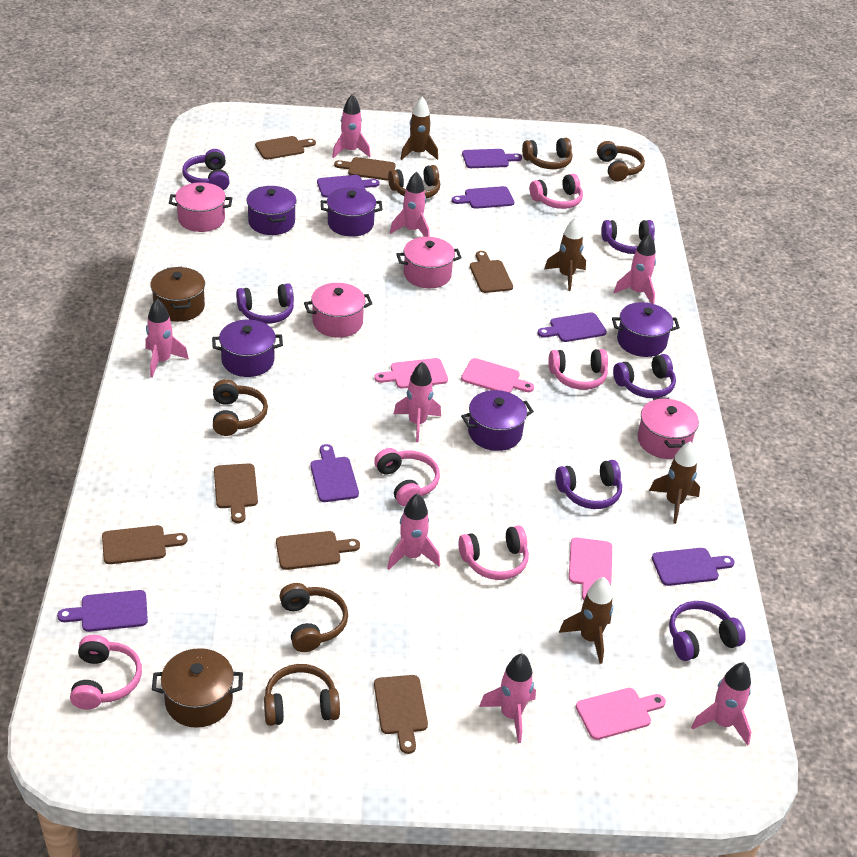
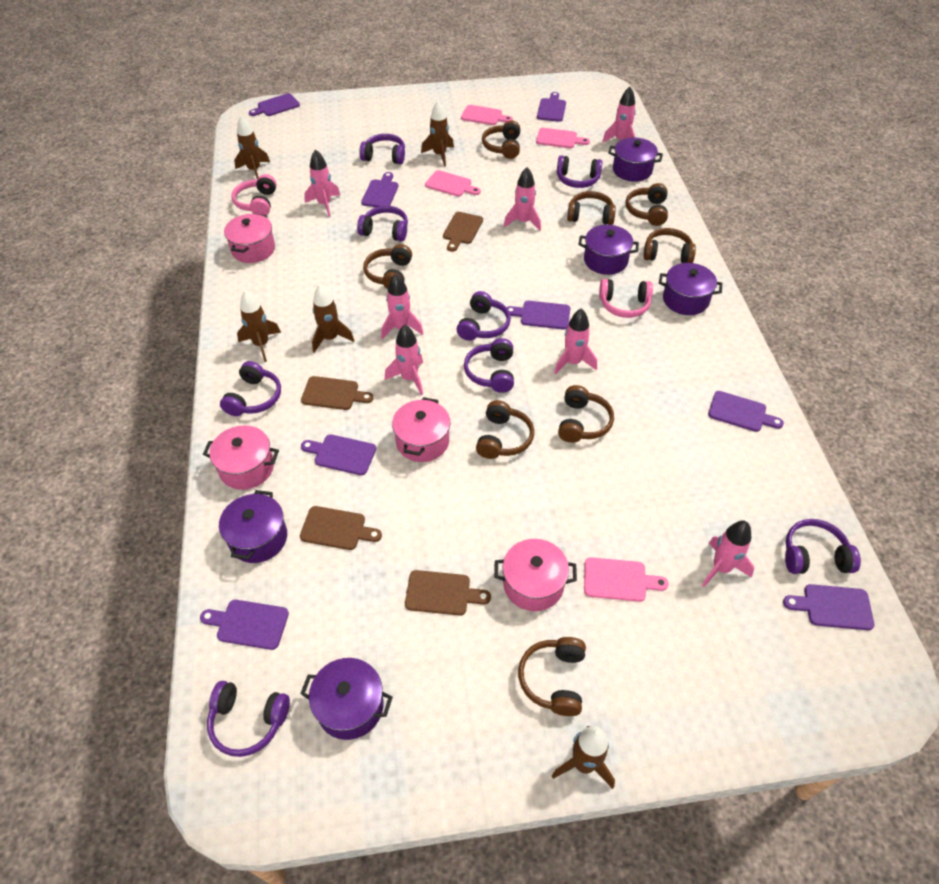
brown cutting board: [102,525,187,564] [214,463,258,523] [255,136,316,160] [276,531,360,570] [334,157,395,181] [374,675,428,754] [470,251,513,293] = 7 -> [300,506,382,550] [301,376,374,410] [405,570,491,616] [443,212,483,252] = 4
brown headphones: [213,379,268,436] [264,664,340,726] [279,583,348,652] [388,165,440,198] [522,138,572,169] [597,141,645,182] = 6 -> [363,244,412,289] [476,400,534,459] [482,120,520,159] [518,637,586,716] [558,385,614,443] [567,191,616,225] [625,183,668,226] [643,228,696,263] = 8
brown pot: [150,267,205,322] [152,648,243,728] = 2 -> none = 0
brown rocket: [400,96,438,160] [544,217,586,291] [559,577,613,664] [649,441,700,524] = 4 -> [234,116,270,180] [237,290,281,362] [312,284,354,353] [421,101,454,166] [552,726,615,789] = 5
pink headphones: [70,635,142,710] [374,448,440,507] [458,525,529,580] [530,174,583,209] [549,349,608,390] = 5 -> [231,174,277,215] [599,279,653,318] = 2
pink rocket: [145,299,189,378] [332,94,371,158] [387,493,440,570] [390,171,430,237] [394,361,441,442] [479,653,536,743] [614,233,656,304] [691,662,751,746] = 8 -> [304,149,341,217] [381,273,424,340] [385,325,423,395] [504,167,541,231] [554,308,597,375] [602,87,636,143] [702,520,754,587] = 7
purple cutting board: [57,590,148,632] [310,444,359,502] [317,175,379,197] [452,186,514,209] [462,149,522,168] [538,312,607,342] [652,548,735,586] = 7 -> [200,600,289,650] [249,93,300,116] [301,434,376,475] [361,172,398,207] [506,301,570,330] [537,92,566,122] [708,391,784,432] [783,584,874,630] = 8
purple headphones: [182,149,230,190] [236,283,294,324] [555,460,622,509] [601,220,655,254] [613,354,676,398] [669,601,746,661] = 6 -> [207,681,290,757] [220,361,281,416] [357,206,408,242] [360,134,405,164] [457,291,511,341] [464,338,514,393] [557,155,603,188] [785,519,861,574] = 8

